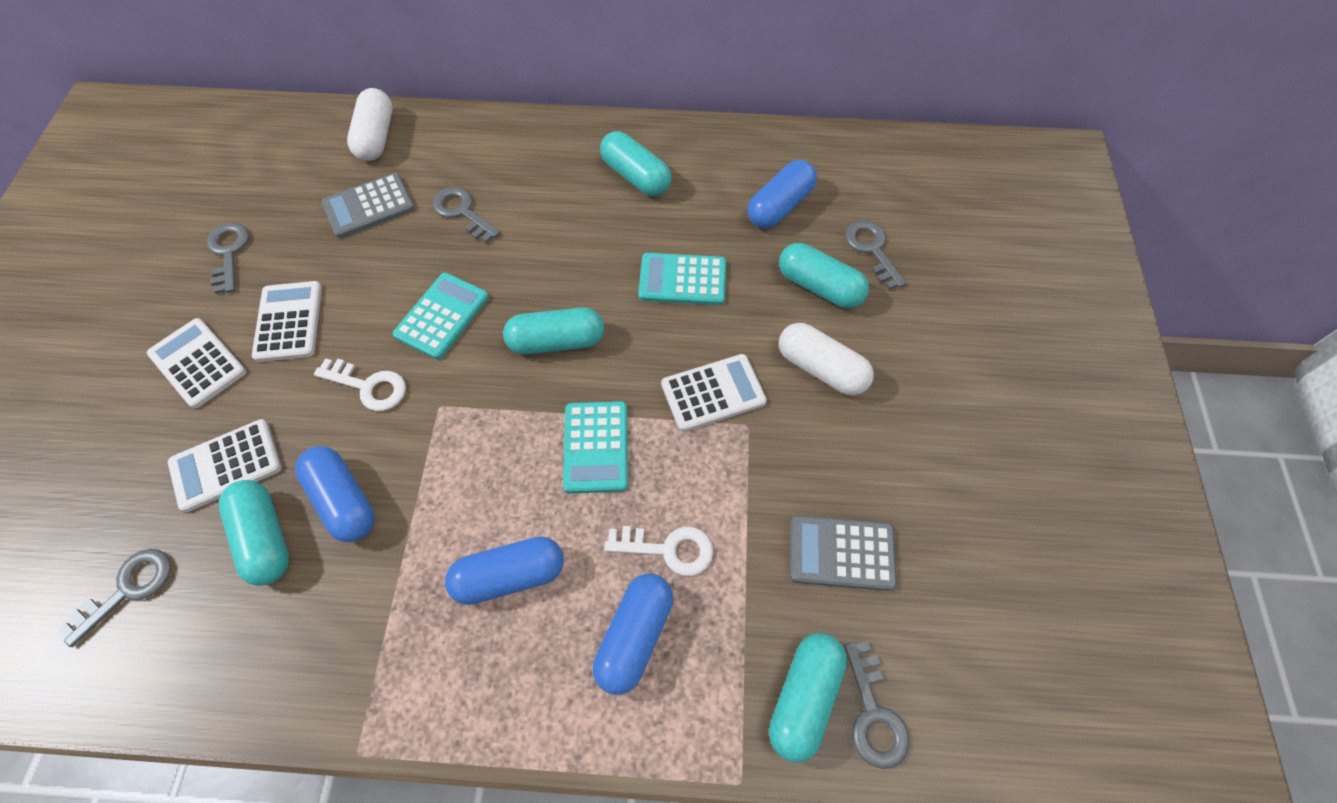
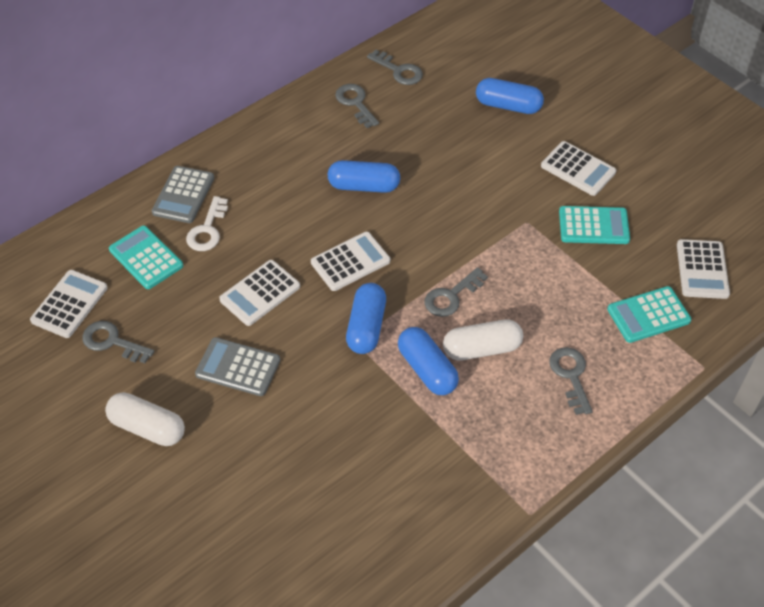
turquoise capsule: [219,480,289,586] [503,307,604,354] [600,131,671,196] [769,633,847,763] [779,243,869,308] = 5 -> none = 0
white calculator: [147,318,246,408] [168,419,282,512] [252,281,322,362] [661,354,767,432] = 4 -> [30,270,108,338] [219,260,300,326] [311,232,390,291] [541,141,616,196] [677,239,730,299] = 5
white key: [314,358,406,411] [604,526,714,576] = 2 -> [186,196,228,251] = 1

